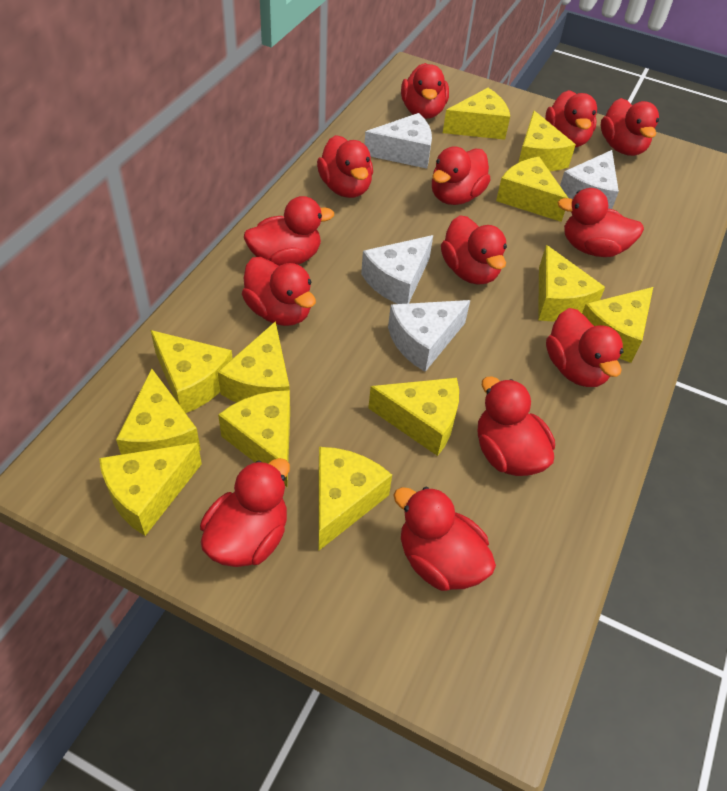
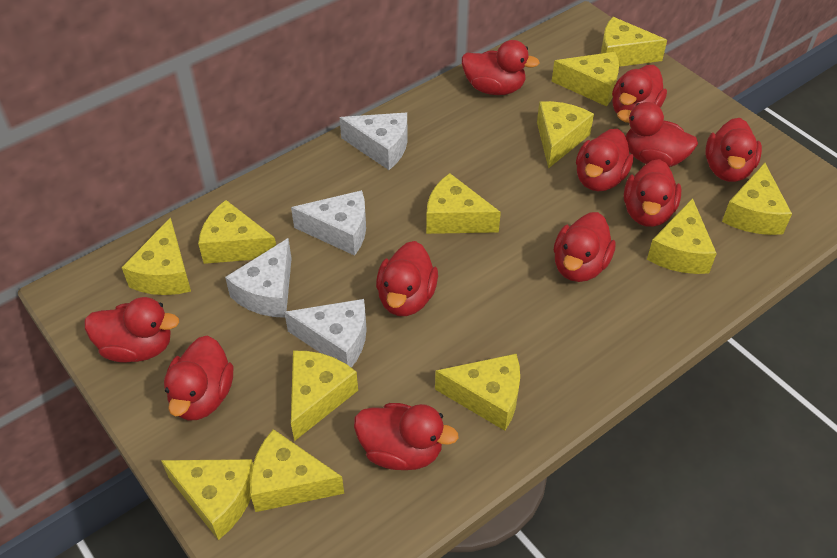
red duck: [200,458,290,567] [242,257,316,326] [244,196,334,266] [317,135,373,198] [394,487,496,591] [401,63,449,119] [432,146,491,205] [441,215,507,285] [478,376,555,476] [545,90,597,147] [546,308,623,387] [557,188,644,257] [601,98,659,156] = 13 -> [85,297,179,363] [164,336,233,421] [354,403,459,470] [376,241,438,316] [462,40,540,95] [554,212,616,282] [576,129,633,192] [612,65,667,113] [617,102,698,167] [624,159,682,227] [705,118,762,182] = 11

